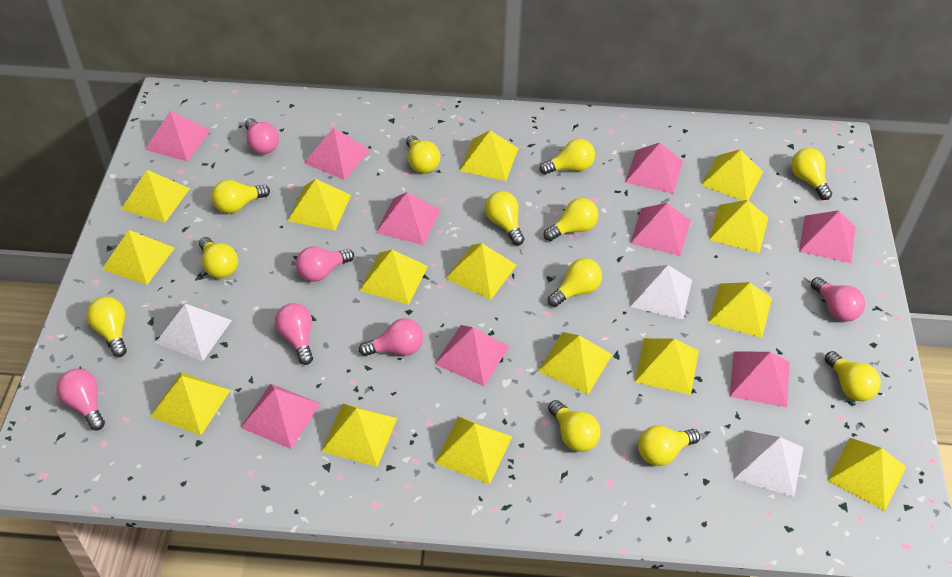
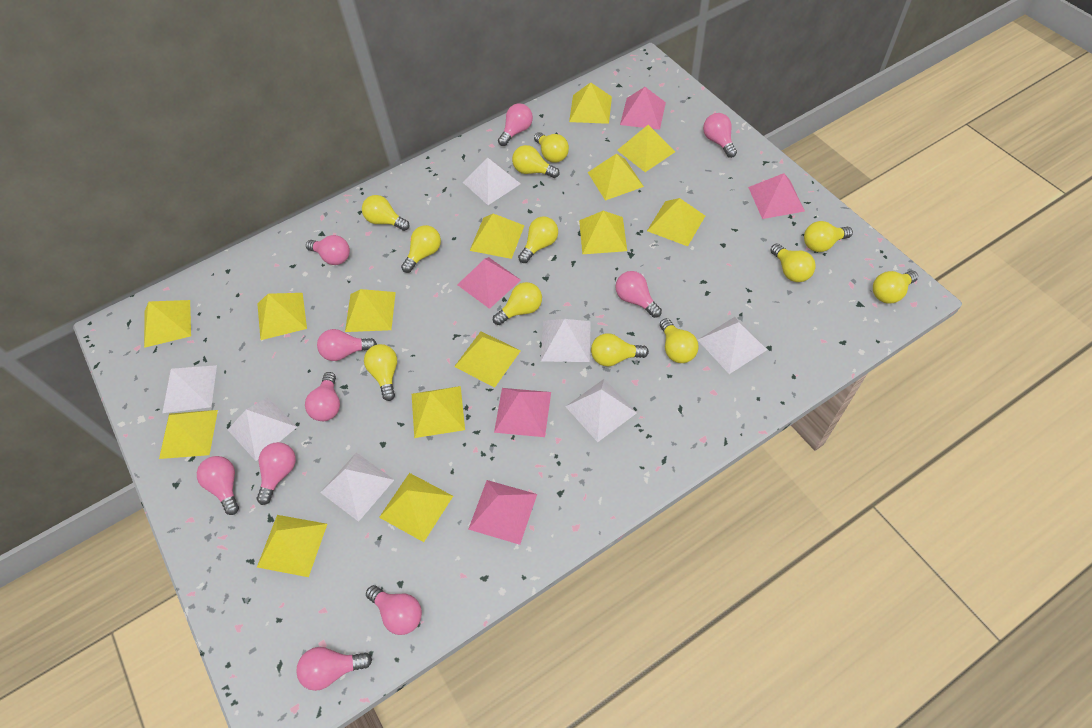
pink light bulb: [56,369,105,431] [245,118,279,154] [275,303,313,365] [296,246,354,282] [359,318,424,356] [811,277,865,322] = 6 -> [197,456,239,515] [257,442,296,505] [296,647,372,691] [305,372,340,421] [306,235,350,265] [317,329,377,361] [366,585,422,635] [498,103,533,146] [616,271,662,318] [703,113,737,158] = 10
pink pyramid: [145,111,211,161] [240,384,320,449] [304,128,370,180] [376,192,440,245] [435,325,509,386] [625,143,683,194] [630,203,690,256] [729,351,790,407] [799,210,855,263] = 9 -> [457,257,521,309] [468,480,537,545] [494,388,551,437] [620,87,666,130] [748,173,805,219] = 5
white pyramid: [156,303,232,361] [630,265,692,320] [734,430,804,497] = 3 -> [162,365,217,413] [228,397,297,461] [320,453,394,522] [463,158,521,205] [541,319,591,362] [565,379,637,442] [698,317,767,374] = 7
yellow pyramid: [102,230,175,285] [121,170,190,222] [150,372,230,435] [287,179,351,231] [321,404,397,467] [359,250,428,305] [435,416,512,484] [445,243,517,300] [460,130,518,181] [538,332,613,394] [635,338,699,395] [701,150,763,201] [708,282,772,338] [709,200,768,253] [827,438,906,511] = 15 -> [144,300,191,348] [159,410,218,459] [257,293,307,340] [257,515,327,577] [345,289,396,332] [379,473,453,542] [412,386,465,438] [454,331,521,388] [470,213,525,259] [569,82,612,124] [579,211,627,254] [588,154,644,201] [617,125,675,172] [647,198,705,246] = 14

